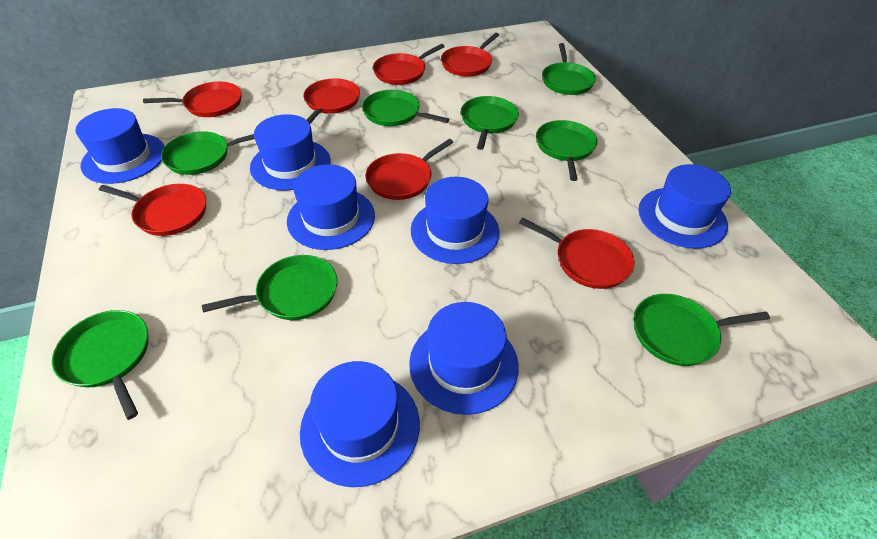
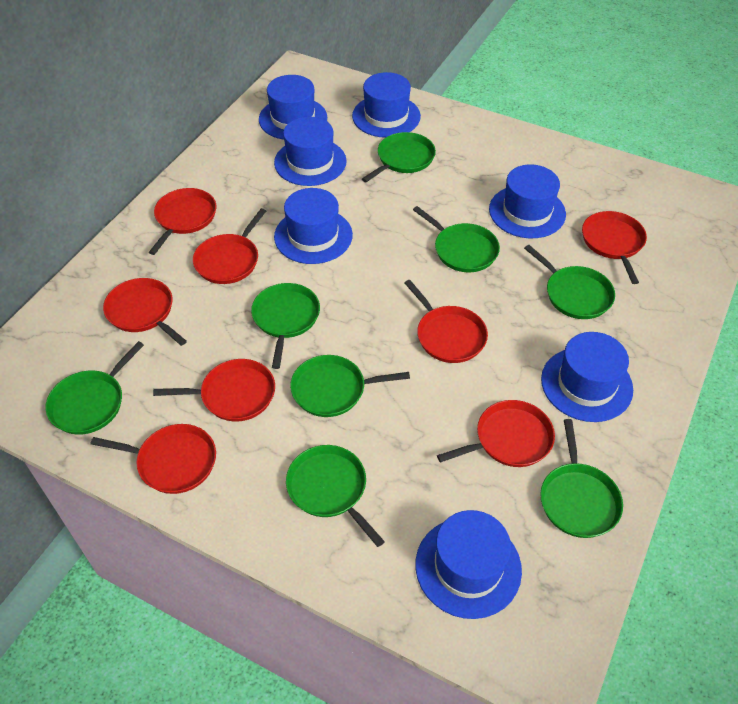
red pan: [99,184,206,236] [143,82,242,117] [303,78,360,124] [365,139,453,200] [373,44,445,85] [441,33,499,76] [519,218,635,289] = 7 -> [91,424,216,494] [103,278,187,346] [149,188,216,255] [153,359,275,422] [193,208,266,284] [405,280,488,363] [437,400,555,467] [582,211,647,284] = 8

